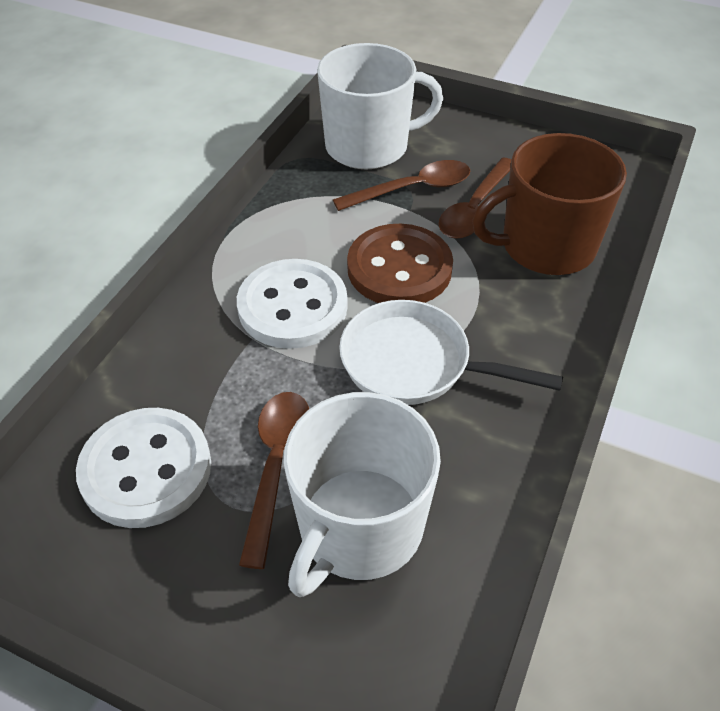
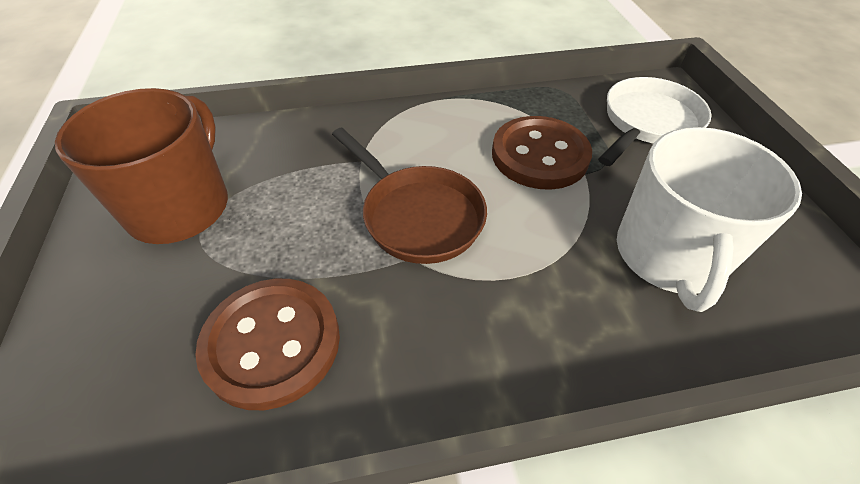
brown button: [347,224,453,303] = 1 -> [195,279,340,410] [492,116,592,190] = 2
brown pan: none = 0 -> [332,128,487,264] = 1
brown spoon: [239,392,309,569] [333,160,470,211] [439,158,512,239] = 3 -> none = 0
white button: [76,408,211,528] [237,259,348,349] = 2 -> none = 0
white mug: [283,392,441,597] [317,43,443,170] = 2 -> [617,127,802,312] = 1

